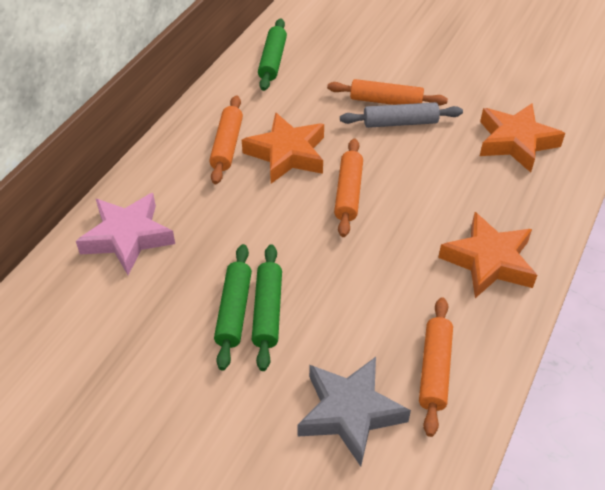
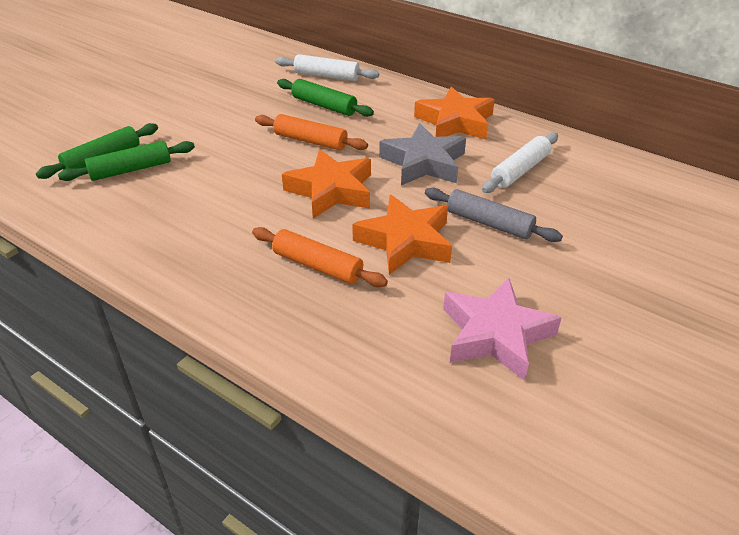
orange rolling pin: [209,95,243,184] [327,79,448,106] [334,138,363,237] [419,297,453,437] = 4 -> [252,227,388,287] [255,114,368,151] = 2
white rolling pin: none = 0 -> [275,54,379,81] [482,132,558,193] = 2

